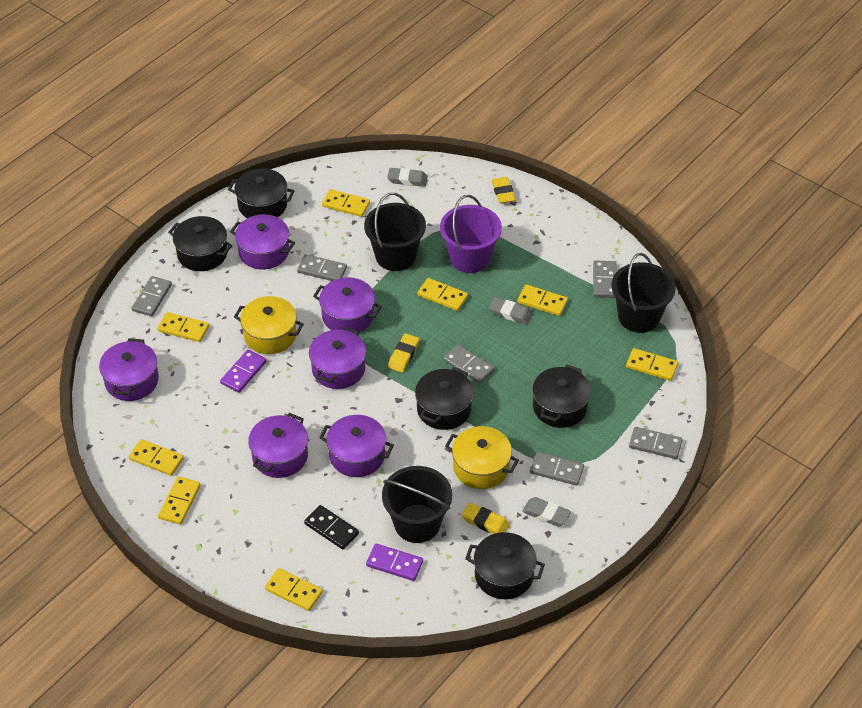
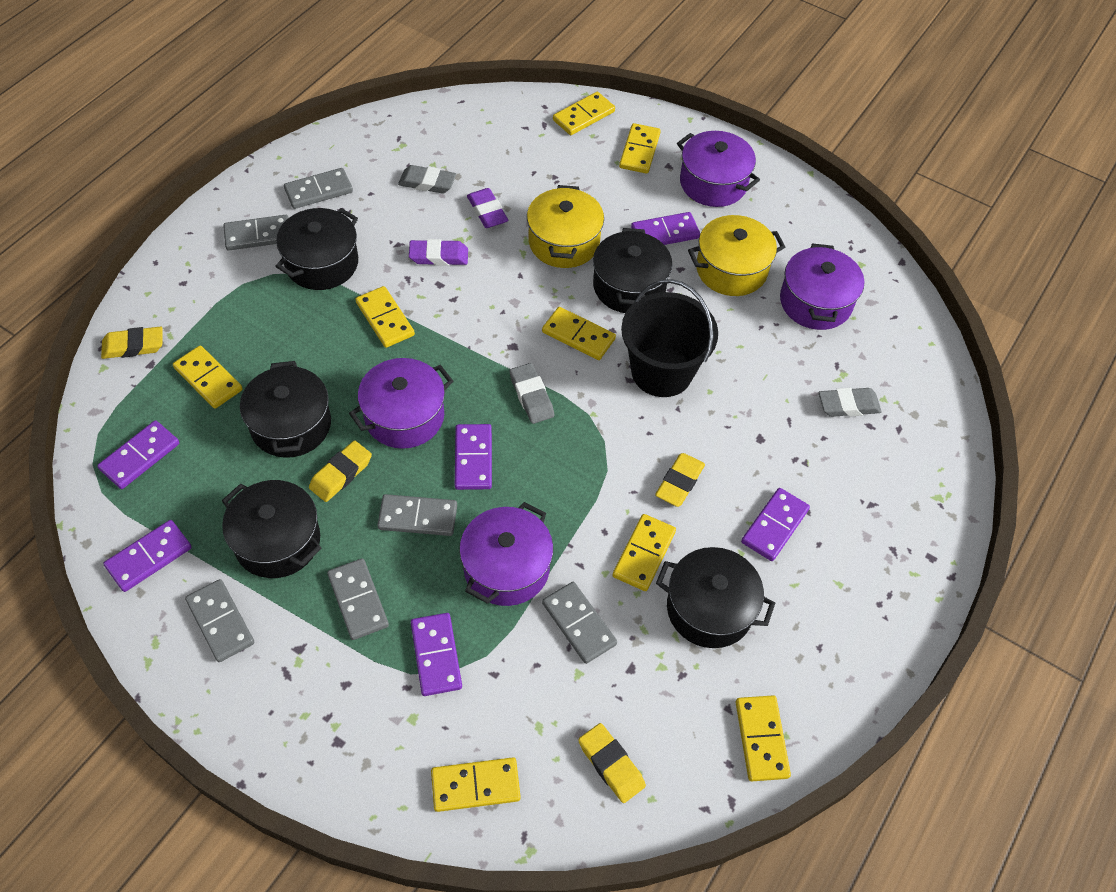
black bucket: [364,193,426,271] [382,466,452,543] [612,253,676,333] = 3 -> [621,279,718,397] = 1
black domino: [304,505,359,550] = 1 -> none = 0
purple bucket: [440,195,502,273] = 1 -> none = 0
purple domino: [220,350,267,393] [366,544,423,581] = 2 -> [97,420,179,489] [103,520,192,592] [411,613,462,696] [455,424,492,490] [631,212,700,245] [741,488,810,561] = 6
purple eraser: none = 0 -> [409,239,468,266] [467,188,508,228] = 2
purple pot: [99,338,159,401] [230,214,295,270] [248,413,308,478] [309,327,366,389] [313,277,382,334] [319,415,394,477] = 6 -> [349,358,453,449] [459,502,553,606] [677,131,760,207] [780,243,864,330] = 4
yellow eraser: [388,333,419,373] [462,503,510,534] [491,177,516,203] = 3 -> [101,327,163,359] [309,440,372,502] [578,723,646,803] [655,453,705,507] = 4

